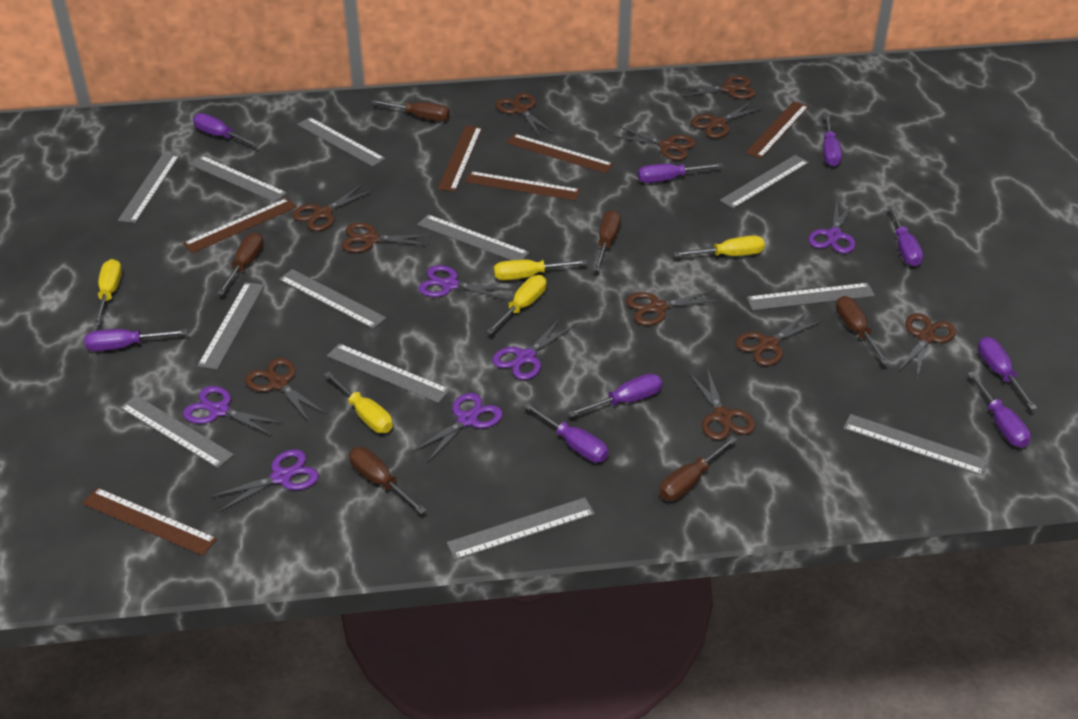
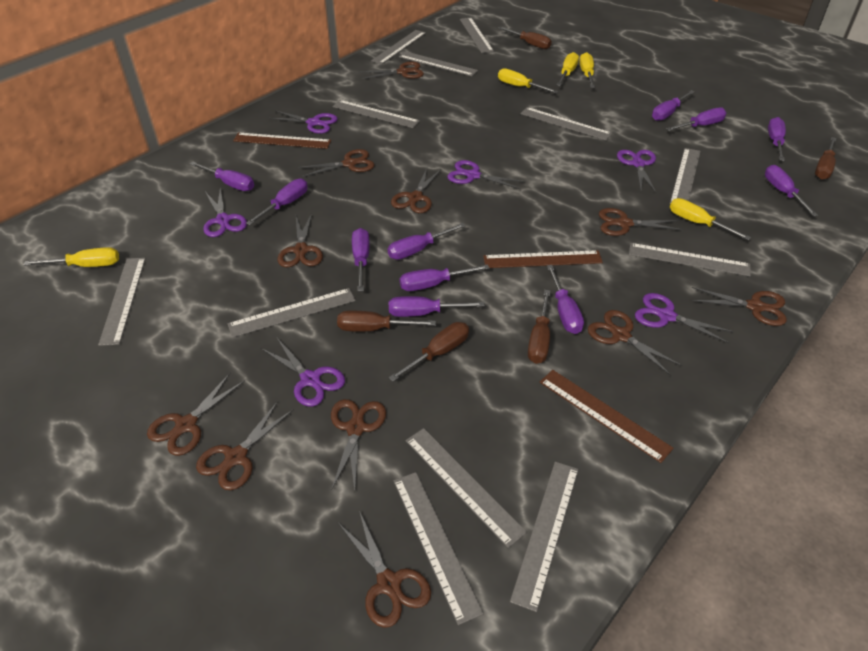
brown ruler: [82,488,217,556] [183,198,297,253] [438,126,482,191] [465,171,581,201] [506,134,613,173] [745,101,809,158] = 6 -> [233,133,331,149] [483,250,603,268] [540,370,673,463] = 3
brown screwdriver: [217,232,264,295] [349,447,427,514] [371,100,450,121] [594,210,621,271] [660,436,738,501] [836,296,889,364] = 6 -> [337,310,436,331] [389,322,469,382] [499,27,552,49] [528,290,550,364] [815,137,836,180] = 5
purple screwdriver: [84,329,187,351] [193,113,259,147] [523,403,608,462] [568,374,662,417] [638,163,723,183] [823,114,842,166] [887,206,923,266] [967,372,1031,448] [978,337,1037,410] = 9 -> [190,162,254,191] [246,179,308,225] [352,228,370,292] [387,223,466,260] [389,296,485,317] [399,264,490,291] [547,265,584,334] [652,90,695,121] [666,107,726,131] [765,165,818,216] [768,117,786,161] = 11

